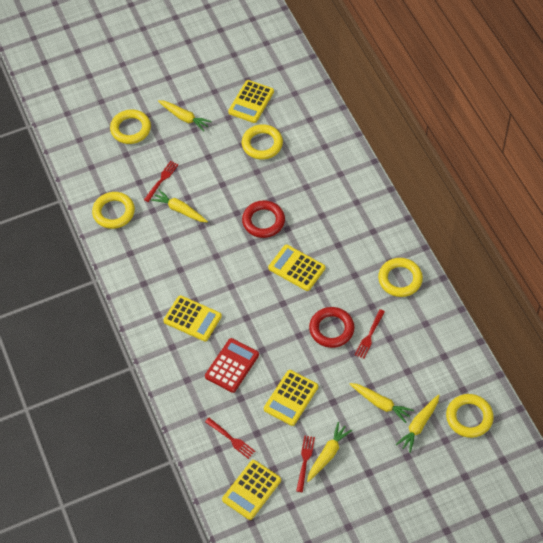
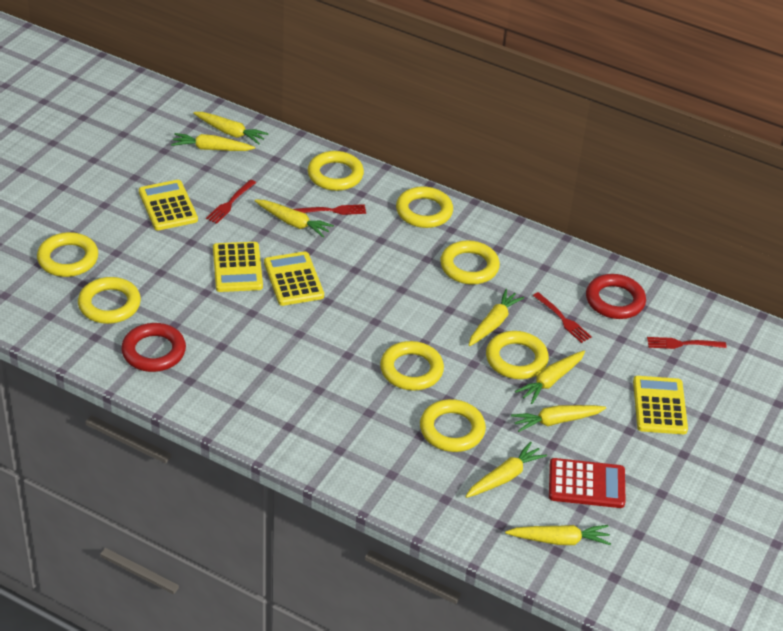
yellow calculator: [164,295,222,341] [222,460,281,520] [228,80,274,123] [264,370,318,426] [268,245,325,291] = 5 -> [139,180,198,230] [213,242,263,292] [264,251,324,306] [633,376,688,434] = 4
yellow carrot: [151,189,208,222] [158,100,212,131] [307,422,352,482] [350,383,414,423] [396,394,439,453] = 5 -> [171,133,255,151] [193,112,269,144] [254,200,334,238] [465,441,547,498] [469,289,524,346] [505,525,611,545] [511,405,606,432] [515,351,585,404] = 8
yellow ring: [92,192,135,229] [110,110,151,144] [242,124,283,160] [378,258,423,297] [446,394,493,438] = 5 -> [37,232,98,277] [78,277,141,324] [308,151,364,191] [380,341,444,390] [396,186,453,228] [420,399,486,452] [440,240,500,284] [486,331,549,379] = 8

